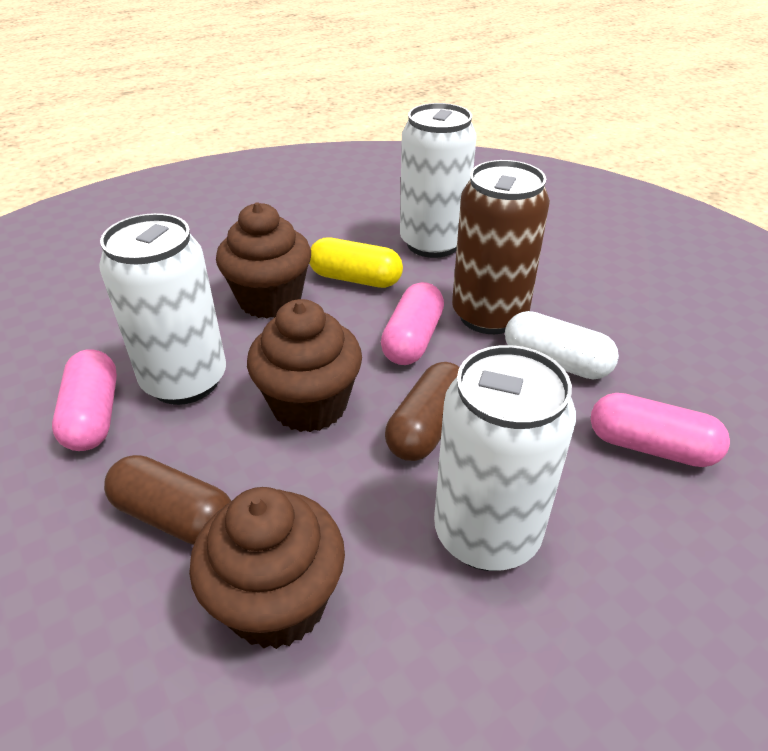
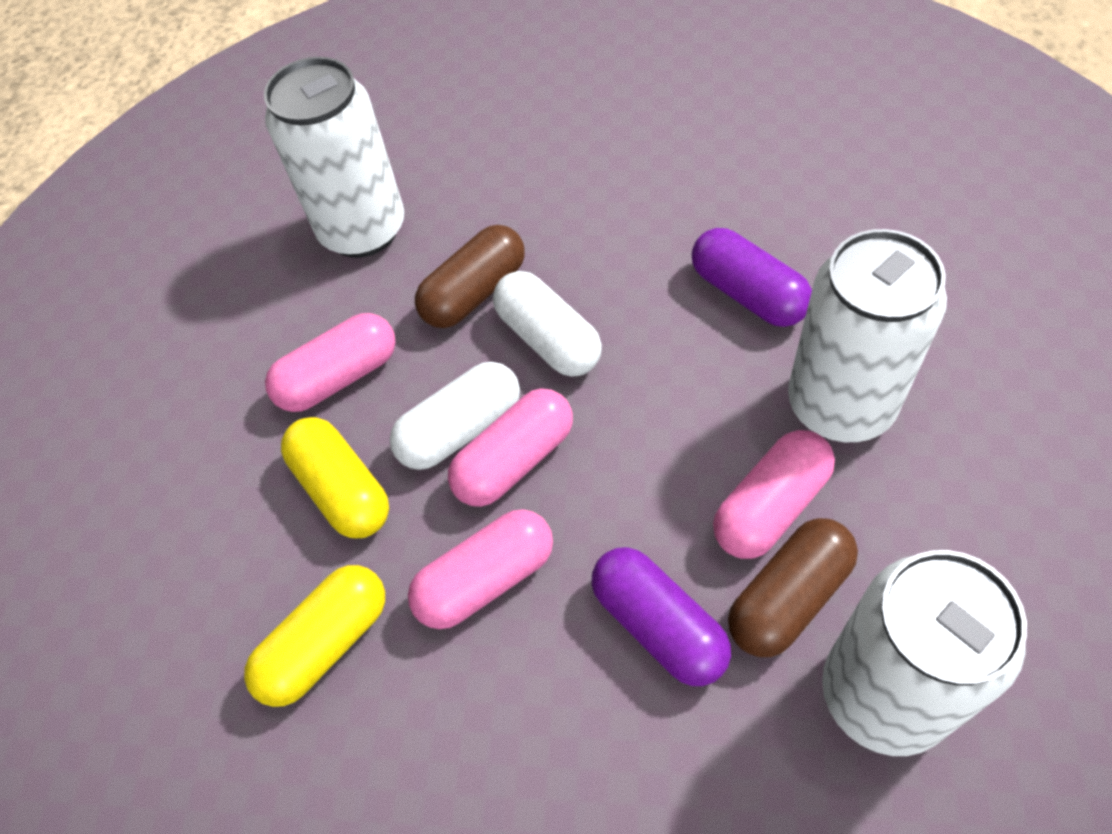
brown can: [452,160,550,334] = 1 -> none = 0
brown cupcake: [189,487,345,649] [216,202,311,319] [247,299,362,432] = 3 -> none = 0
pink capsule: [52,349,117,451] [381,282,444,365] [591,393,730,467] = 3 -> [265,313,396,412] [408,509,553,629] [448,389,573,507] [713,430,835,559] = 4
purple capsule: none = 0 -> [592,547,731,686] [692,228,812,327] = 2
white capsule: [505,311,619,379] = 1 -> [390,362,520,470] [493,271,602,377] = 2
yellow capsule: [309,238,403,288] = 1 -> [244,565,385,707] [281,417,389,538] = 2

